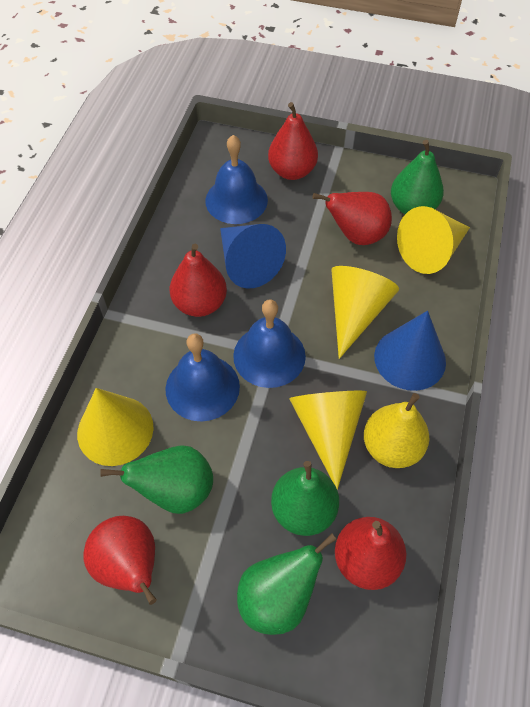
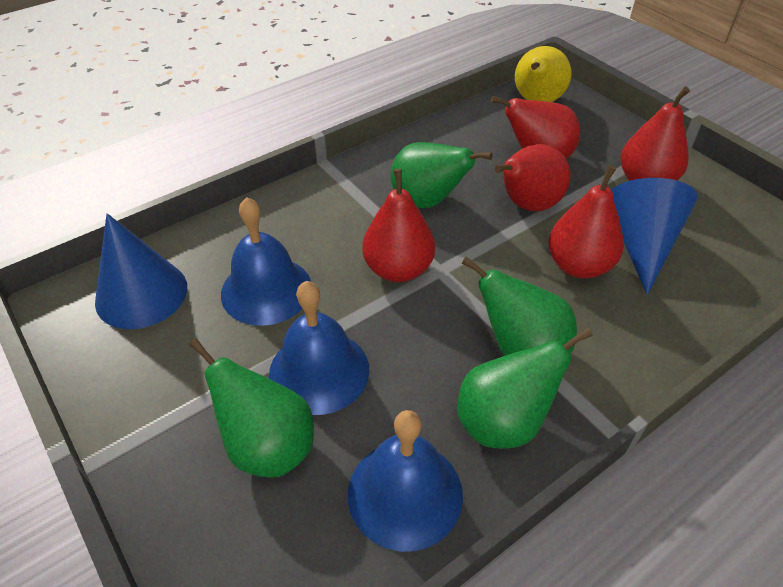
yellow cone: [77,388,154,466] [289,391,367,490] [331,266,399,359] [397,206,470,274] = 4 -> none = 0

